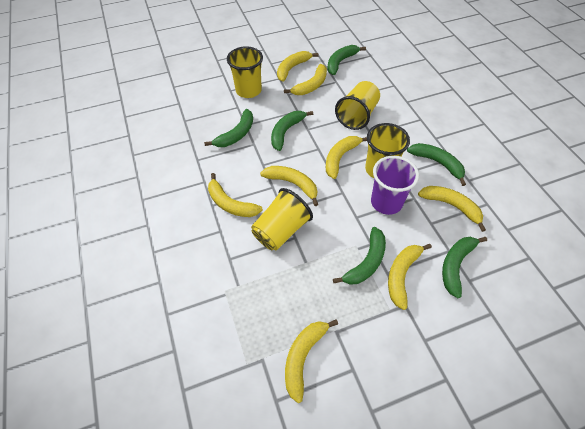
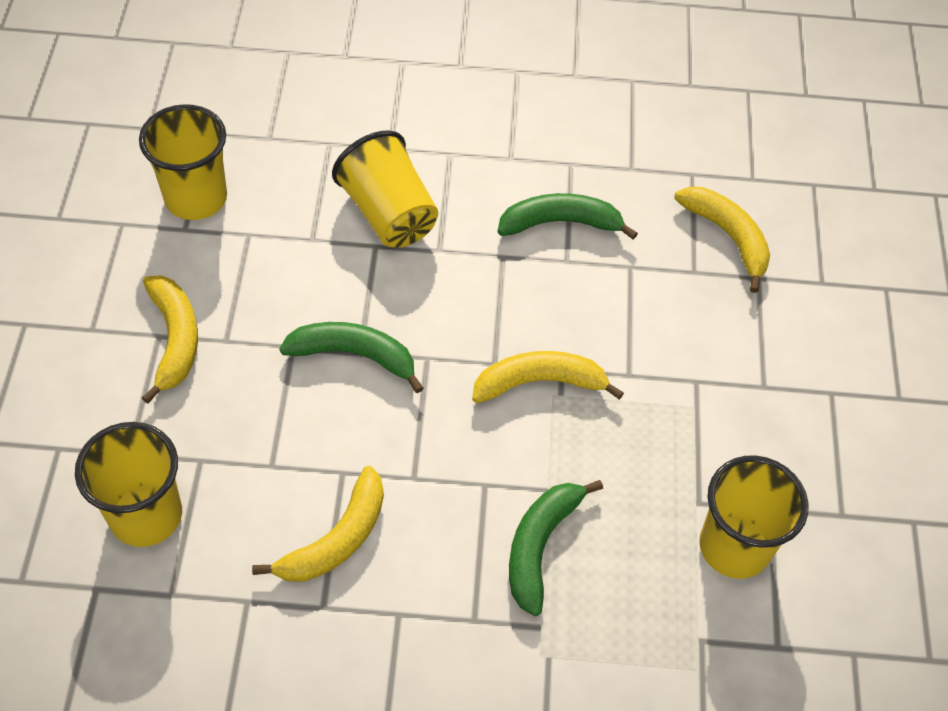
green banana: [204,109,253,147] [271,111,313,151] [327,45,366,75] [333,227,386,285] [407,143,466,186] [442,237,487,298] = 6 -> [279,322,424,393] [498,193,638,240] [509,480,603,616] = 3
purple cup: [371,156,419,215] = 1 -> none = 0
yellow banana: [208,173,263,217] [260,166,318,206] [277,51,319,82] [284,64,327,95] [285,320,338,403] [326,136,367,179] [388,244,432,310] [418,186,486,232] = 8 -> [142,275,198,404] [252,466,384,582] [472,351,624,403] [674,187,770,293] = 4

